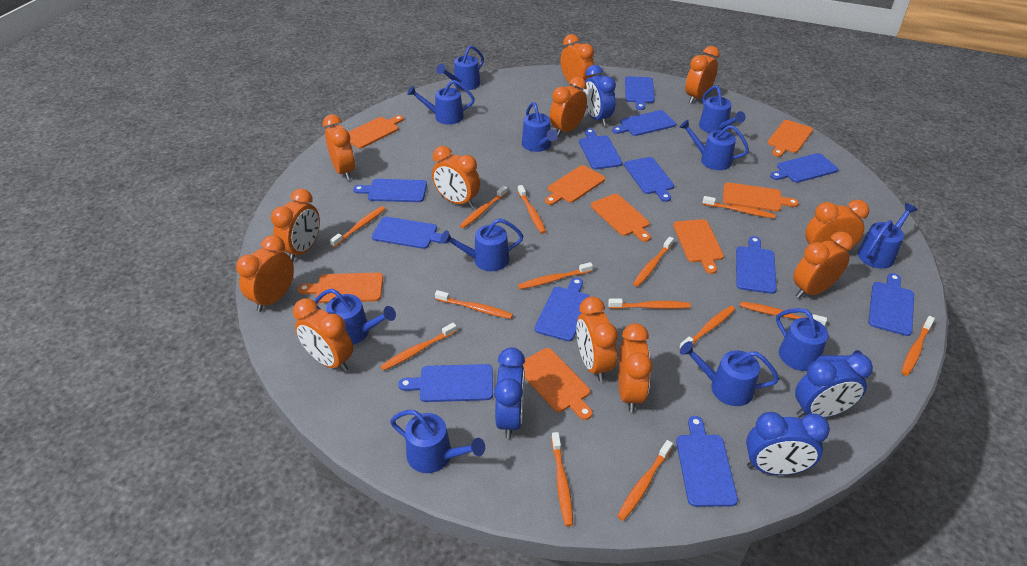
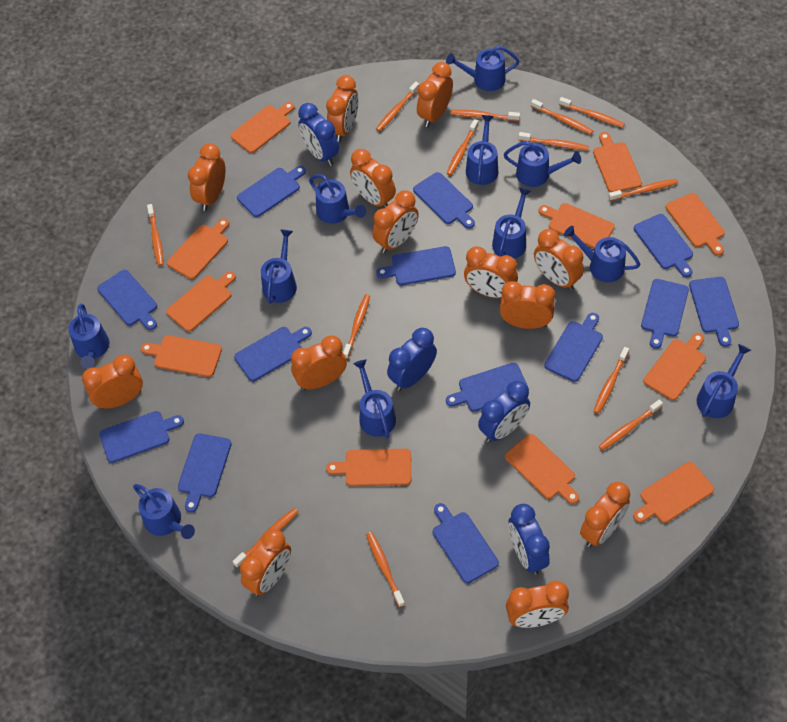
blue cutting board: [353,179,427,202] [372,217,449,249] [398,364,493,402] [535,277,590,341] [579,128,623,169] [612,110,676,136] [624,157,674,202] [625,76,655,110] [676,416,738,507] [736,236,777,294] [770,153,838,183] [868,273,914,336] = 12 -> [97,270,157,330] [100,411,184,463] [178,433,232,512] [234,327,312,381] [237,166,306,217] [376,246,456,285] [413,172,475,229] [433,503,499,583] [446,363,529,412] [544,313,603,382] [634,214,693,277] [641,279,689,349] [689,277,739,347] = 13
orange clock: [236,235,294,312] [271,189,320,262] [293,298,353,372] [323,114,355,180] [432,146,480,208] [550,77,587,137] [561,34,594,89] [576,297,618,382] [618,323,652,412] [685,46,720,104] [793,232,854,298] [805,200,869,251] = 12 -> [82,354,143,409] [188,143,225,211] [240,529,291,596] [291,335,347,390] [326,75,358,142] [350,149,396,208] [372,190,419,253] [417,62,453,127] [464,246,518,298] [500,281,555,329] [506,581,569,628] [534,229,584,291] [580,482,630,547] = 13
orange cutting board: [298,273,383,303] [348,115,404,149] [523,348,592,420] [545,165,605,205] [591,194,651,242] [673,219,724,274] [723,182,799,212] [768,120,813,157] = 8 -> [141,335,222,377] [166,271,236,332] [167,218,229,279] [231,102,295,153] [326,449,411,486] [505,434,579,504] [539,203,615,249] [593,132,642,192] [633,462,714,523] [643,333,706,400] [666,193,725,256] = 11
orange toothbrush: [330,206,386,247] [380,323,457,371] [435,290,513,319] [460,186,508,228] [518,185,546,234] [518,262,593,289] [551,432,573,526] [608,299,690,309] [617,440,673,521] [633,237,674,287] [679,306,735,349] [703,196,775,218] [740,301,827,326] [901,316,935,376] = 14 -> [147,204,164,266] [233,508,298,568] [343,294,370,359] [366,532,405,607] [376,82,419,131] [447,119,478,175] [451,110,520,121] [518,132,589,151] [531,99,593,135] [559,97,625,128] [593,347,629,414] [599,399,663,451] [609,179,678,201] = 13

